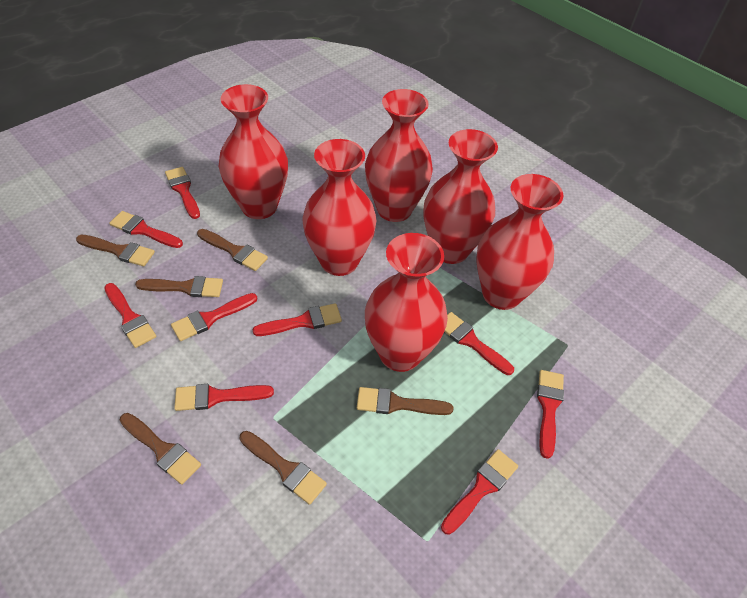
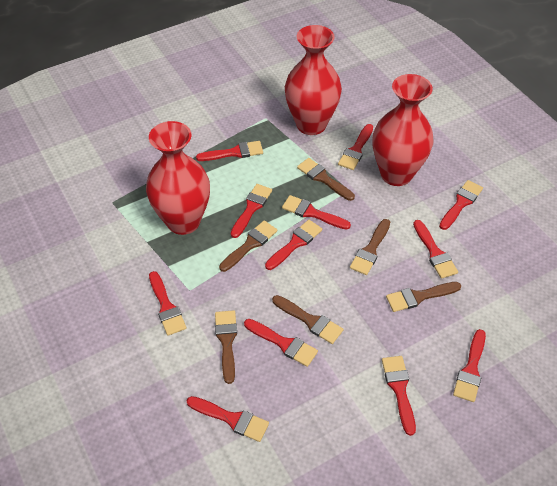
red brush: [104,283,156,348] [109,211,183,248] [165,167,200,219] [171,293,257,341] [174,384,274,411] [252,303,342,336] [441,449,518,535] [444,312,514,375] [537,370,564,459] = 9 -> [149,271,186,336] [187,396,269,442] [196,141,263,161] [231,184,272,238] [244,319,318,367] [265,220,322,270] [282,195,351,230] [338,124,373,170] [382,356,416,436] [413,220,458,279] [439,180,483,230] [453,329,486,402] = 12
red vase: [218,84,288,219] [302,139,377,276] [365,89,433,222] [365,233,448,372] [423,129,498,264] [477,174,563,310] = 6 -> [146,121,210,235] [285,25,342,135] [373,74,434,186] = 3

